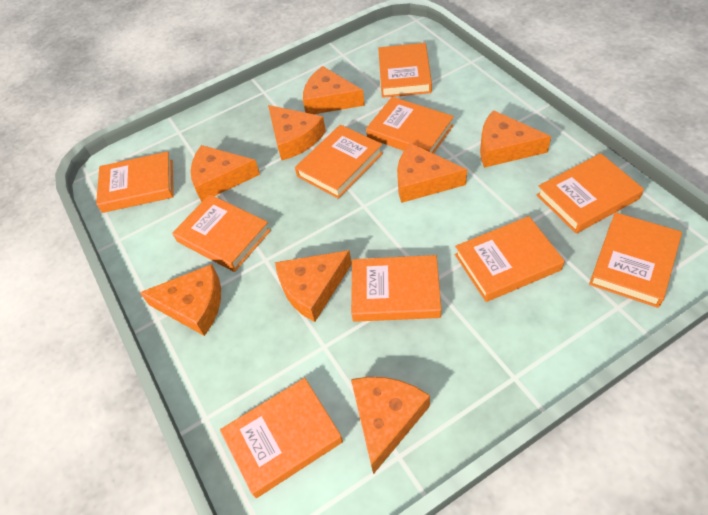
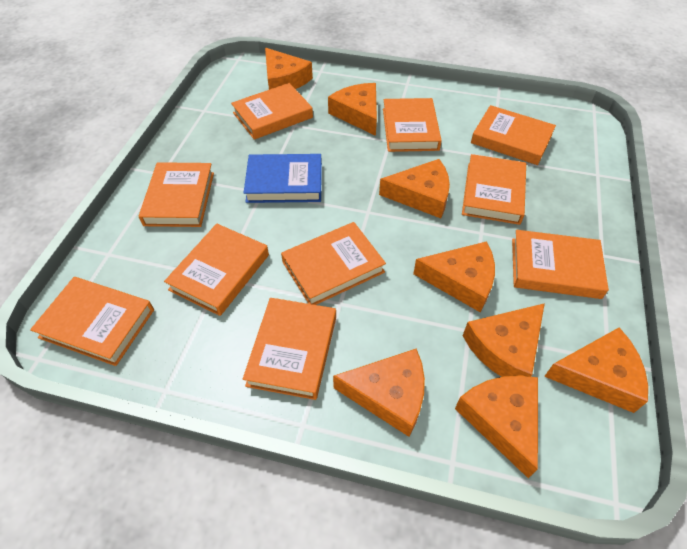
blue book: none = 0 -> [244,154,322,203] = 1

